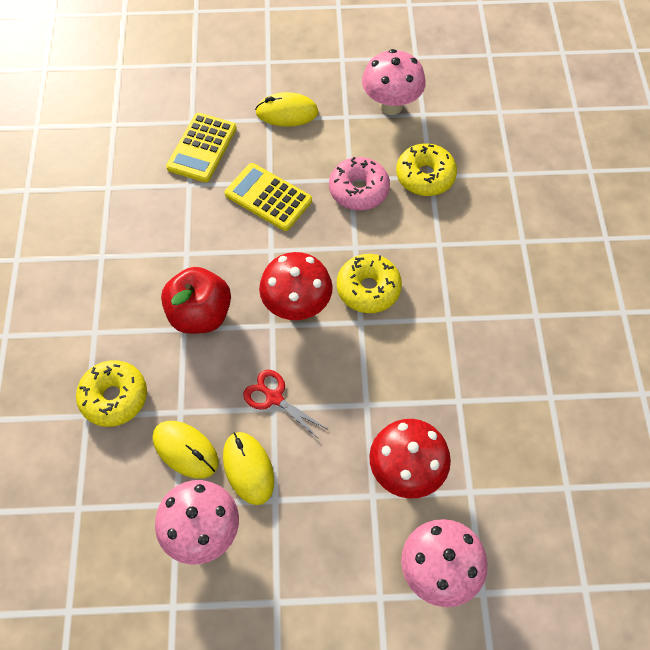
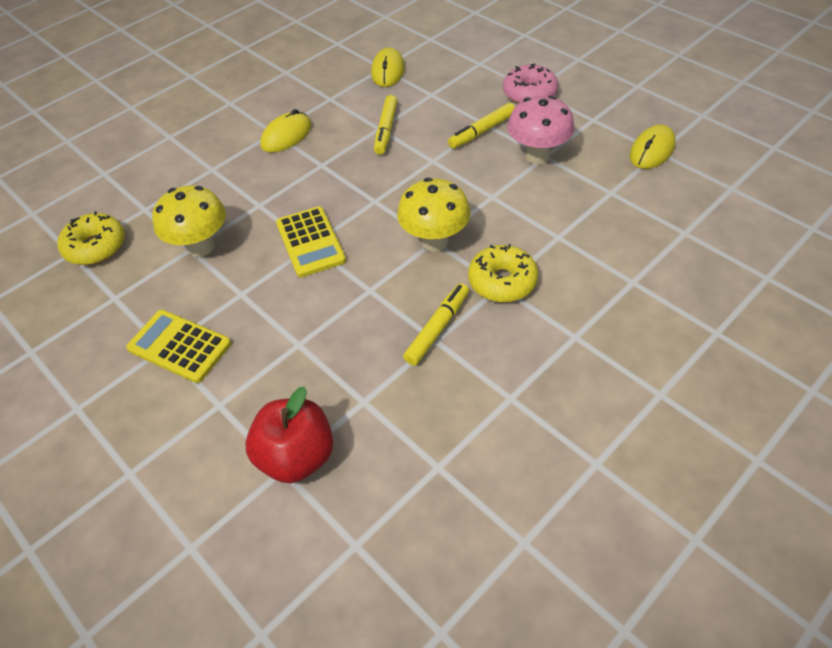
pink mushroom: [155,480,239,565] [362,49,426,115] [401,519,488,607] = 3 -> [507,95,574,164] = 1
red mushroom: [259,252,333,320] [369,419,451,499] = 2 -> none = 0
red scissors: [243,370,327,439] = 1 -> none = 0
yellow donut: [76,360,147,427] [337,254,402,313] [396,143,457,196] = 3 -> [57,211,125,265] [468,244,538,302] = 2
yellow marker: none = 0 -> [374,95,398,155] [403,283,469,366] [448,103,515,149] = 3
yellow mushroom: none = 0 -> [152,185,226,257] [397,178,471,252] = 2

